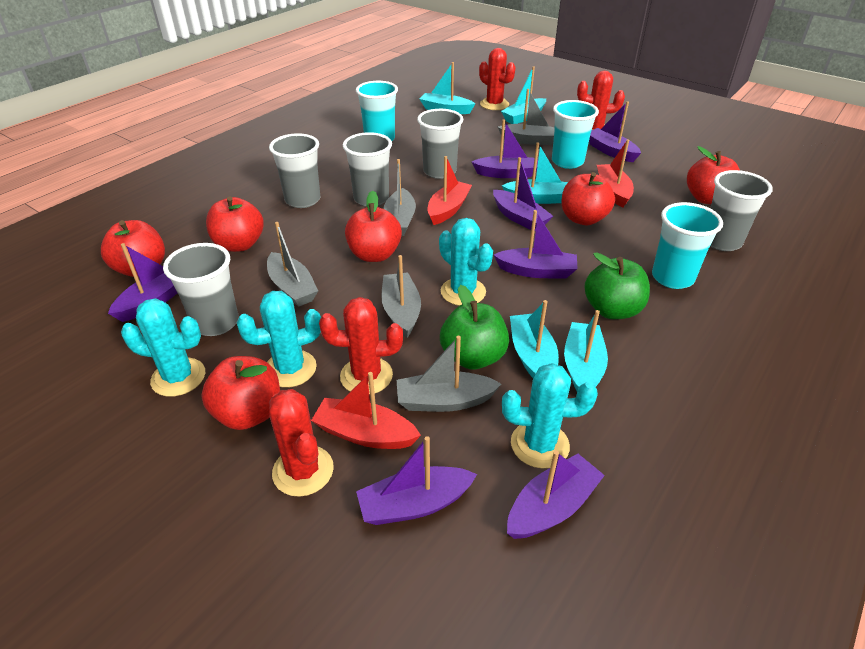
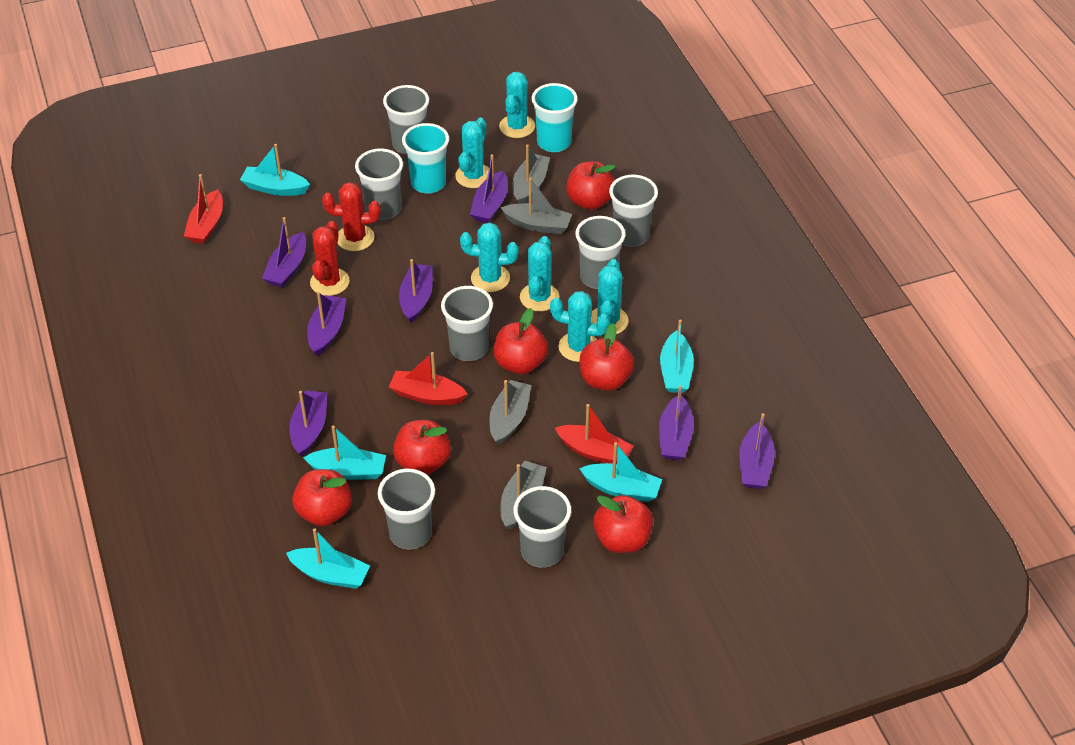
green apple: [440,285,509,370] [584,252,650,319] = 2 -> none = 0
grey boat: [267,222,318,307] [381,255,421,338] [383,159,416,236] [397,336,501,412] [498,89,555,145] = 5 -> [489,380,531,445] [501,178,572,234] [501,461,547,530] [513,144,550,204] = 4
grey cup: [163,243,239,336] [269,133,320,208] [343,132,392,207] [417,109,464,179] [710,170,773,251] = 5 -> [355,149,403,220] [378,469,435,549] [383,85,429,154] [441,286,493,361] [513,486,571,568] [575,216,625,289] [609,175,658,247] = 7
red cactus: [269,389,334,497] [319,297,403,395] [479,48,516,110] [577,71,625,130] = 4 -> [310,221,350,296] [322,182,381,251] = 2
turquoise cactus: [121,298,205,397] [236,291,321,388] [439,218,493,306] [502,363,598,468] = 4 -> [455,118,489,188] [460,222,519,292] [499,72,535,138] [520,236,559,312] [550,291,610,362] [591,259,628,335] = 6
turquoise cup: [356,81,398,141] [552,100,599,169] [652,202,723,289] = 3 -> [402,123,449,194] [531,83,578,152] = 2

